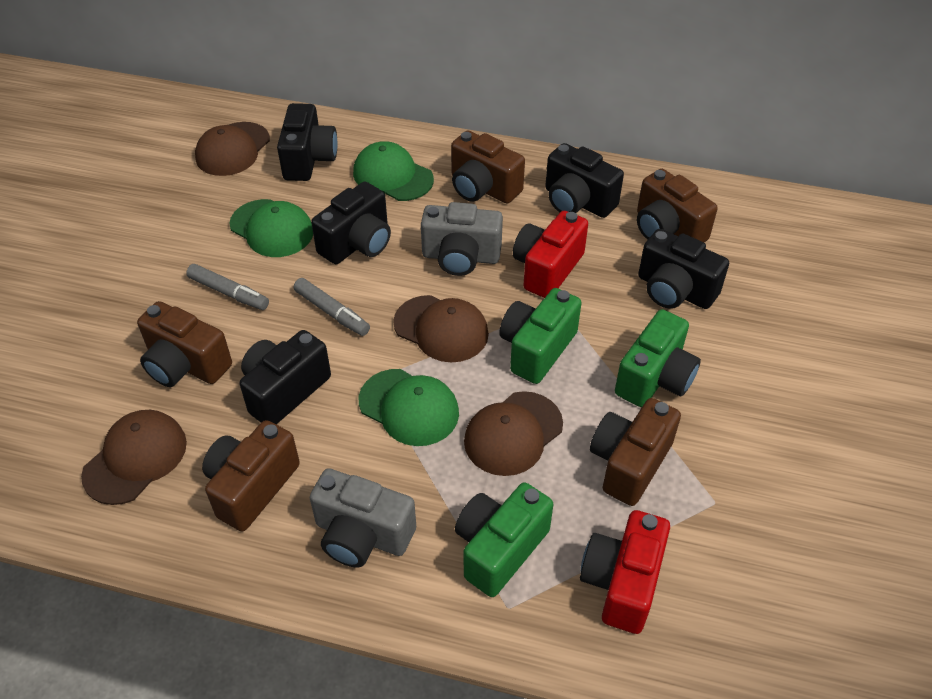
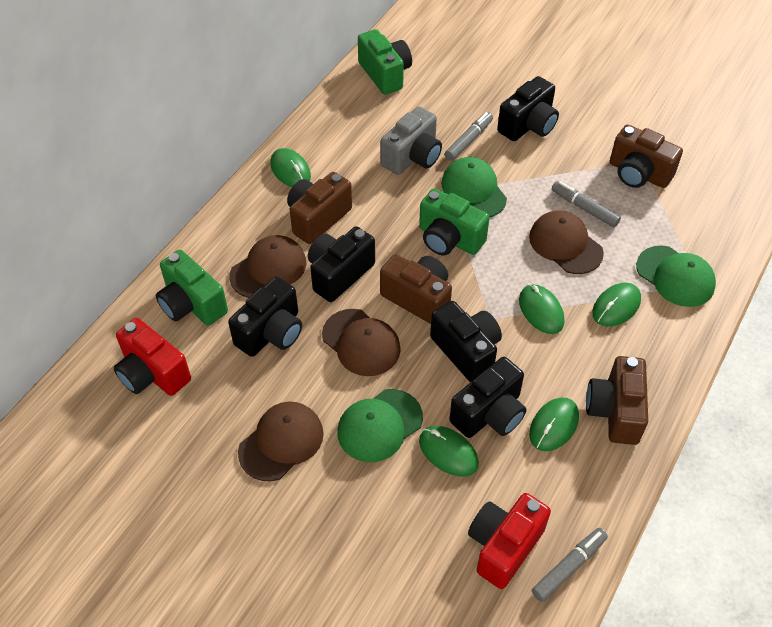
brown camera: [137,301,232,387] [202,420,300,531] [451,130,525,203] [590,398,681,506] [637,169,718,242] = 5 -> [287,172,352,244] [380,254,452,324] [586,356,648,445] [610,125,683,188] = 4
green mouse: none = 0 -> [270,148,311,187] [419,426,479,477] [519,284,564,334] [529,398,579,451] [592,283,641,326] = 5
grey camera: [310,468,416,567] [421,202,503,276] = 2 -> [381,106,442,175] = 1
grey marker: [186,264,269,310] [294,278,370,336] = 2 -> [445,112,493,161] [532,528,608,602] [552,181,621,227] = 3

